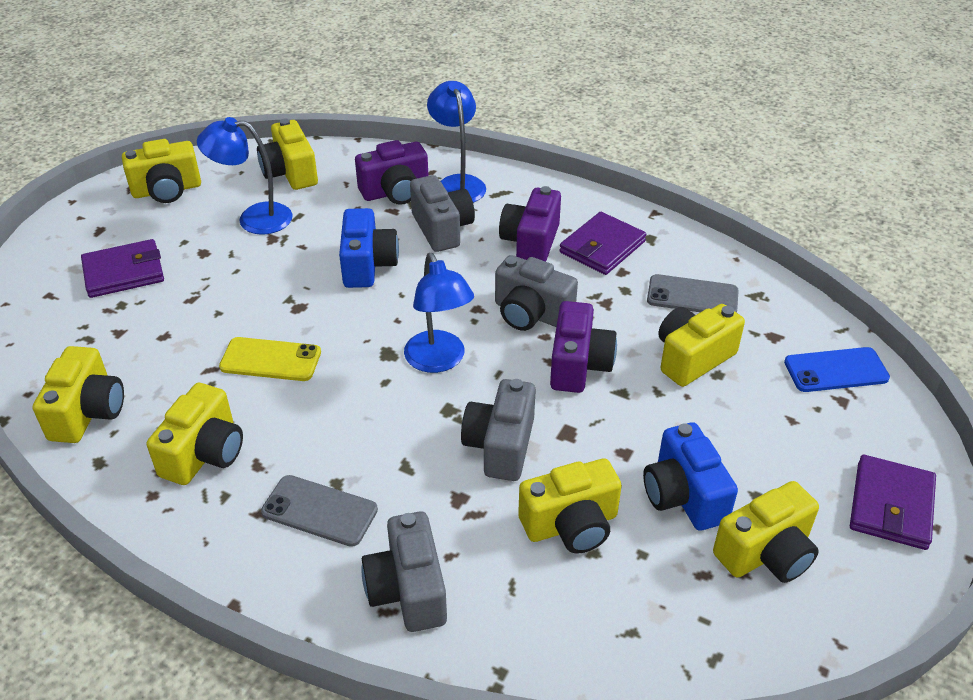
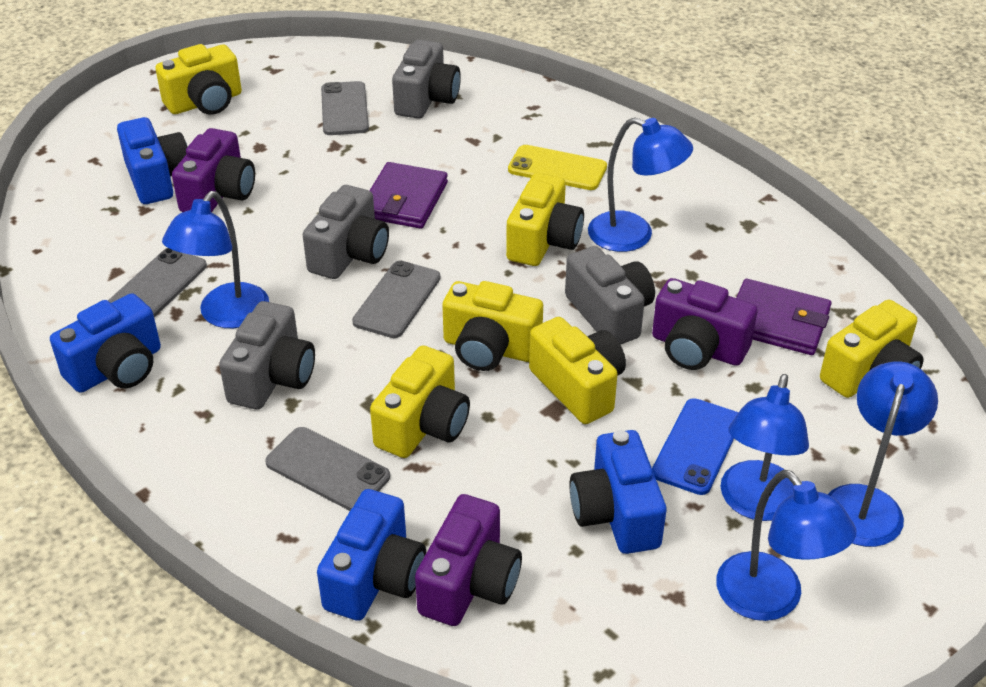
blue camera: [339,208,399,288] [643,422,738,531] = 2 -> [50,293,161,393] [117,117,188,204] [317,489,426,621] [569,430,667,554] = 4
blue lamp: [197,117,293,235] [404,253,474,373] [427,81,486,203] = 3 -> [162,191,269,328] [588,117,693,252] [716,470,856,621] [720,374,809,521] [828,361,938,547] = 5
grey phone: [261,475,378,547] [647,274,739,313] = 2 -> [108,248,207,317] [265,427,390,511] [321,81,369,135] [352,261,440,338] = 4
purple wallet: [81,239,164,298] [559,212,646,275] [850,455,936,550] = 3 -> [370,162,448,229] [736,279,832,355] = 2
yellow camera: [33,346,124,443] [122,139,201,203] [147,383,243,485] [257,119,318,190] [518,458,622,554] [658,304,745,387] [713,481,819,583] = 7 -> [155,44,242,115] [370,345,470,458] [442,281,543,371] [506,173,584,266] [529,317,626,424] [820,300,924,398] = 6

